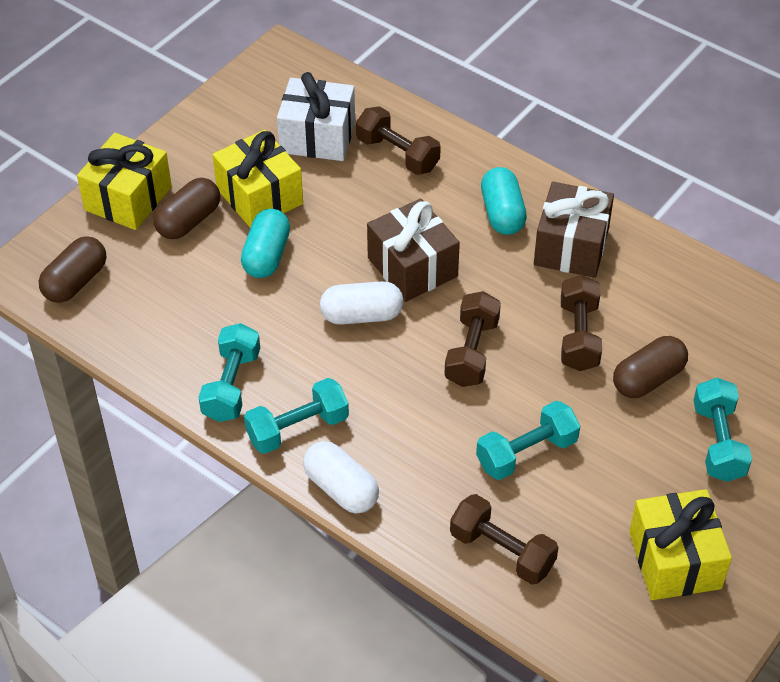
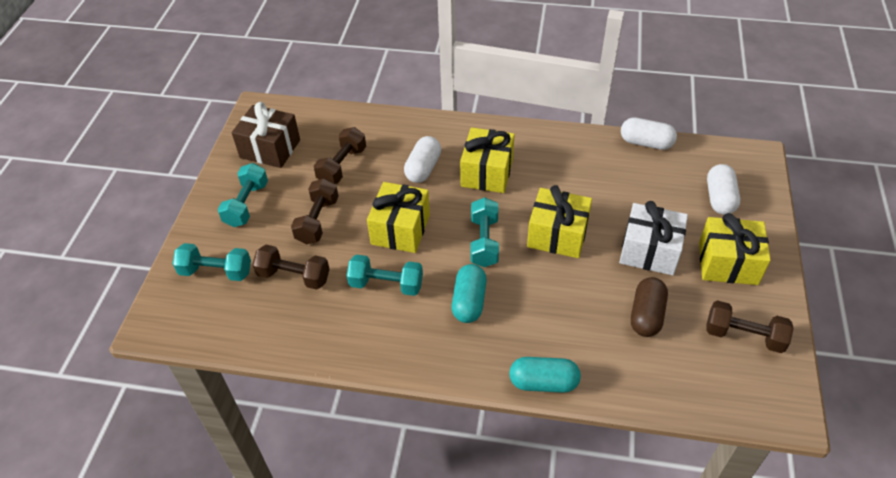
brown capsule: [39,236,106,303] [154,178,220,239] [613,336,688,398] = 3 -> [631,277,668,337] = 1
brown gift: [367,199,460,302] [534,182,614,278] = 2 -> [232,102,300,168] = 1
white capsule: [303,441,379,513] [320,281,403,325] = 2 -> [404,136,441,183] [621,117,677,150] [707,164,740,215] = 3
yellow gift: [77,133,172,230] [213,130,303,228] [629,489,732,600] = 3 -> [367,182,430,253] [460,127,515,193] [527,185,592,258] [699,213,771,285] = 4

